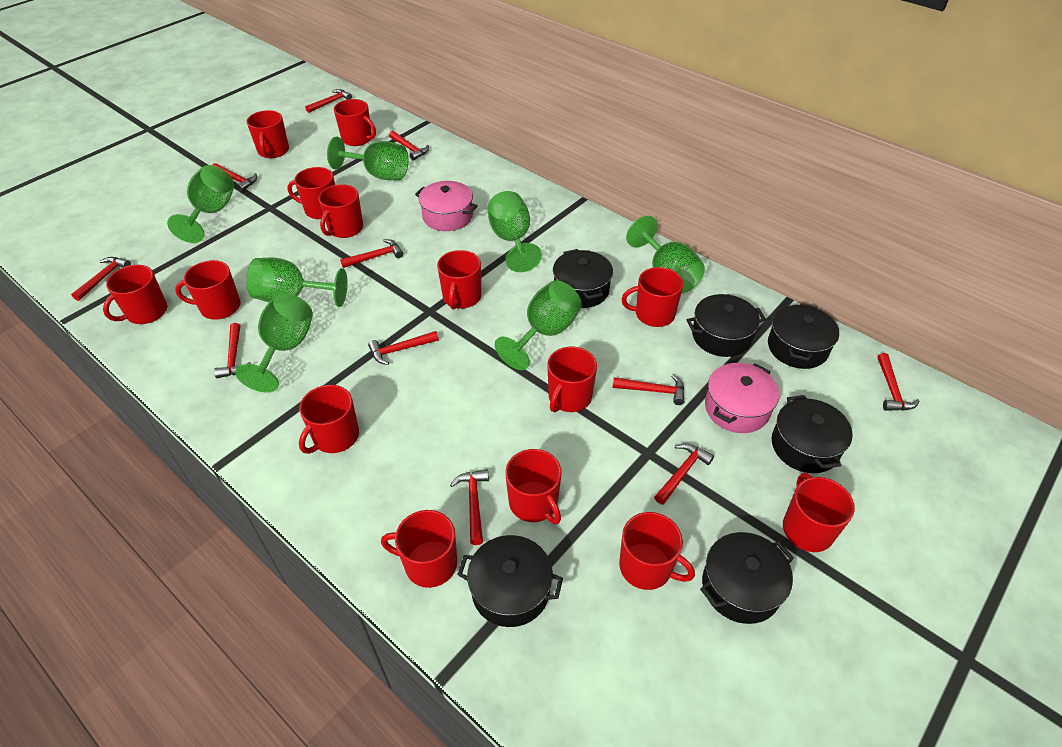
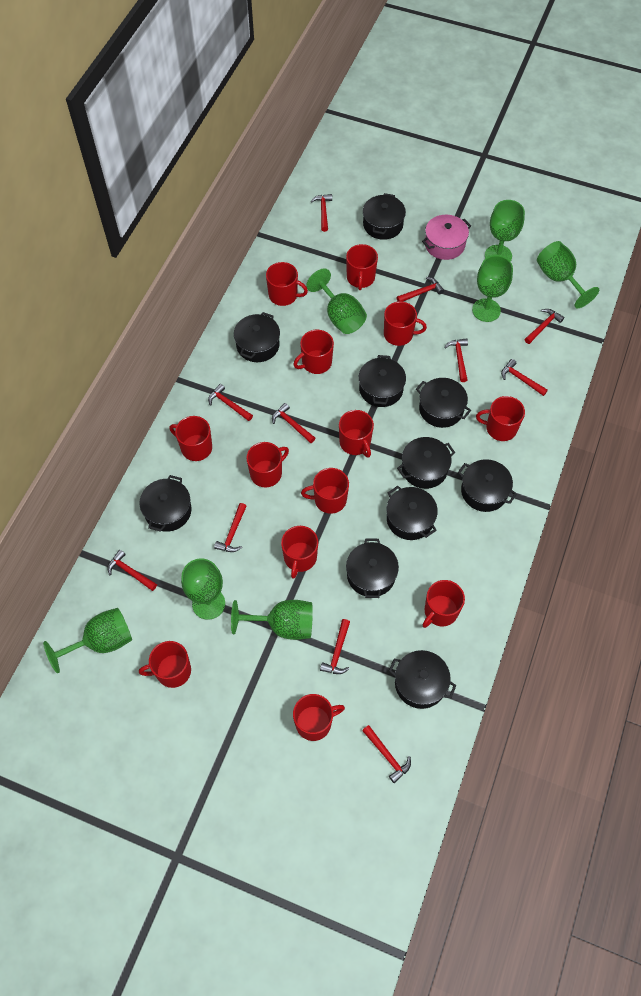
black pot: [457,535,563,627] [553,249,613,308] [686,294,766,357] [700,532,794,624] [768,303,839,369] [772,395,853,473] = 6 -> [139,475,192,532] [234,312,280,362] [346,538,399,598] [359,355,406,407] [363,193,406,240] [387,486,438,540] [389,650,457,709] [397,437,455,489] [416,378,471,428] [458,459,517,512] = 10
pink pot: [415,181,478,231] [705,363,779,433] = 2 -> [422,215,471,260] = 1
red mug: [103,265,167,324] [175,260,241,319] [246,110,289,158] [287,167,335,219] [299,385,359,454] [318,184,363,238] [334,99,376,146] [381,510,457,588] [437,250,481,310] [505,449,562,524] [547,347,597,413] [619,512,695,590] [622,267,684,327] [783,473,855,552] = 14 -> [139,641,191,688] [169,416,212,461] [246,442,289,488] [266,262,308,306] [281,526,318,579] [293,330,334,374] [293,694,345,741] [301,468,349,514] [339,410,374,458] [346,244,378,290] [384,301,427,346] [422,580,465,628] [476,396,525,441] = 13

